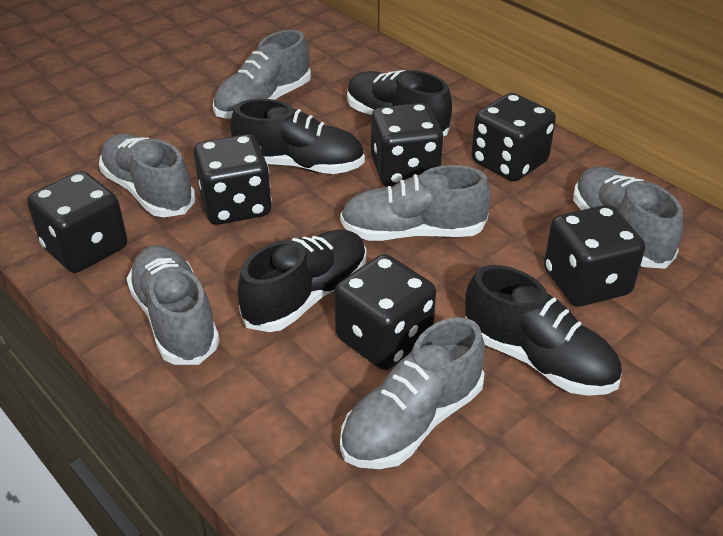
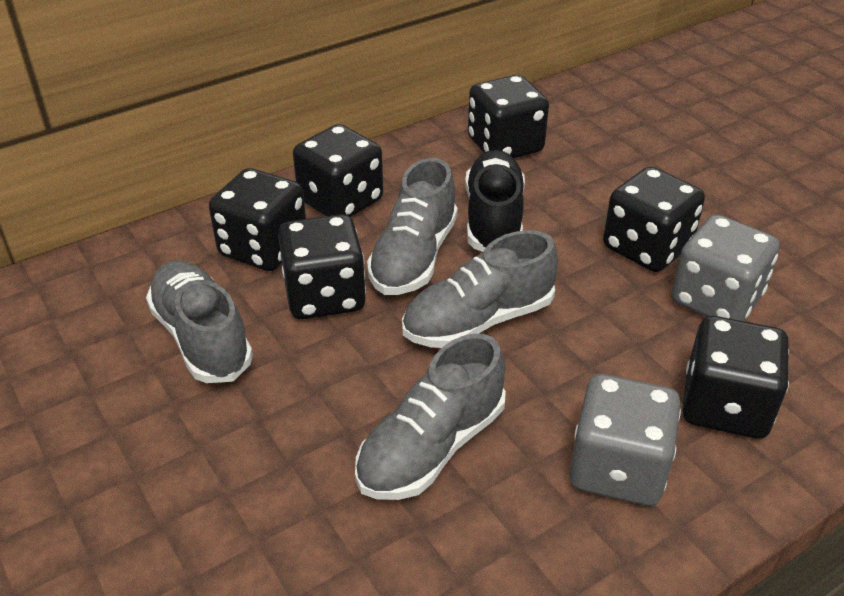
black shoe: [231,99,365,174] [238,230,366,332] [347,70,452,136] [465,265,622,396] = 4 -> [465,150,525,252] = 1
grey dice: none = 0 -> [569,374,681,506] [671,214,780,321] = 2
grey shoe: [99,134,195,217] [127,245,220,365] [213,30,311,118] [340,165,491,241] [340,317,485,469] [573,166,683,269] = 6 -> [146,260,253,383] [355,334,506,500] [367,158,458,295] [402,230,558,348] = 4

